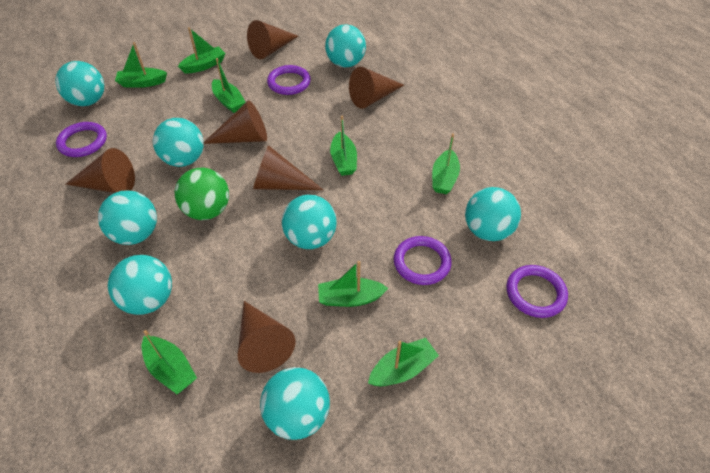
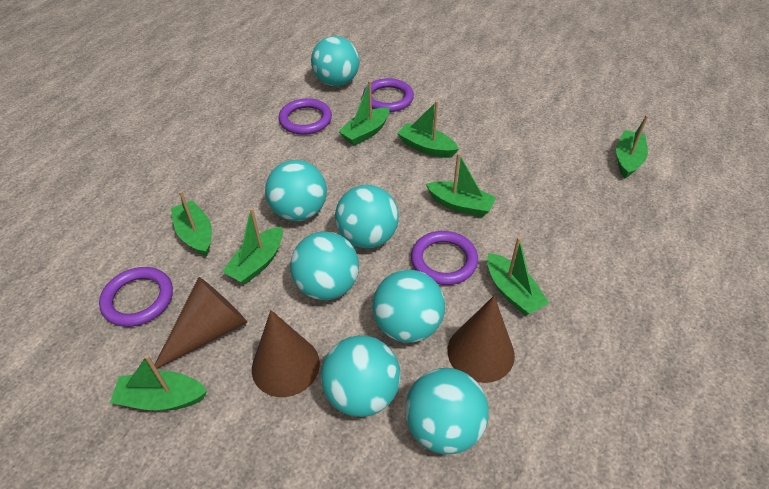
brown cone: [66,148,135,193] [204,100,267,144] [238,301,295,373] [247,20,298,59] [253,145,323,190] [349,67,404,109] = 6 -> [155,277,247,369] [252,310,320,397] [448,296,515,383] = 3
green ball: [175,168,229,220] = 1 -> none = 0
turquoise ball: [55,61,104,106] [98,190,157,245] [108,255,172,315] [153,118,204,167] [260,367,330,440] [282,195,337,249] [325,24,366,68] [465,187,521,241] = 8 -> [265,160,327,221] [290,232,359,300] [311,36,359,86] [321,335,400,417] [335,185,399,249] [373,270,445,343] [405,368,489,454] = 7

